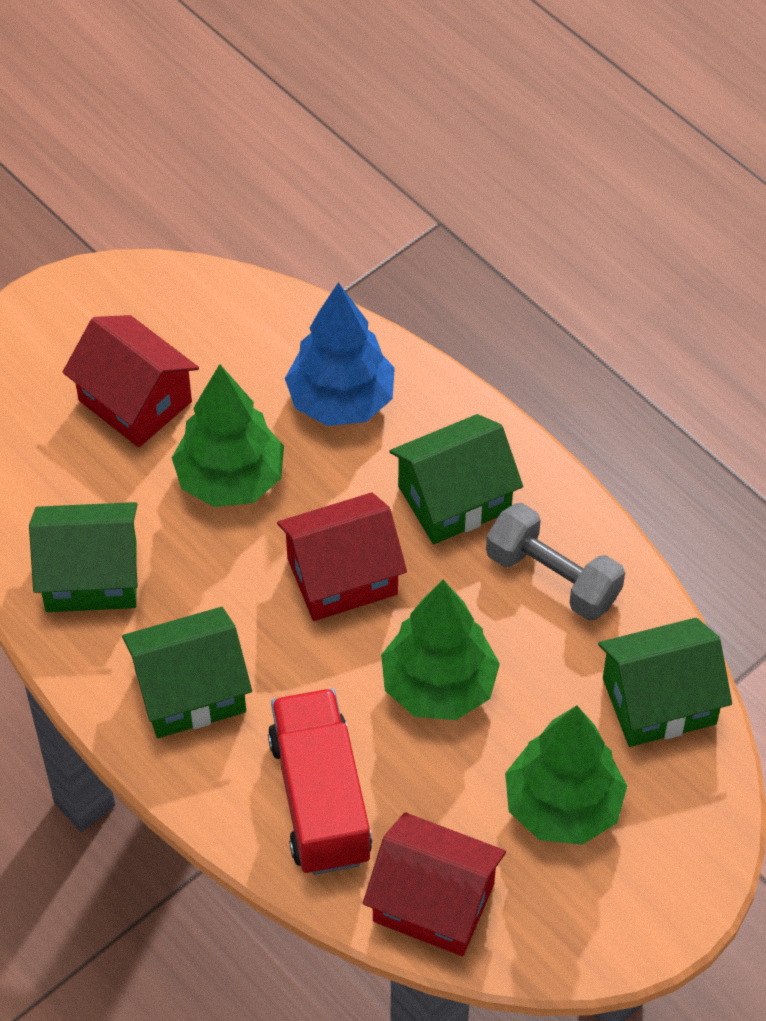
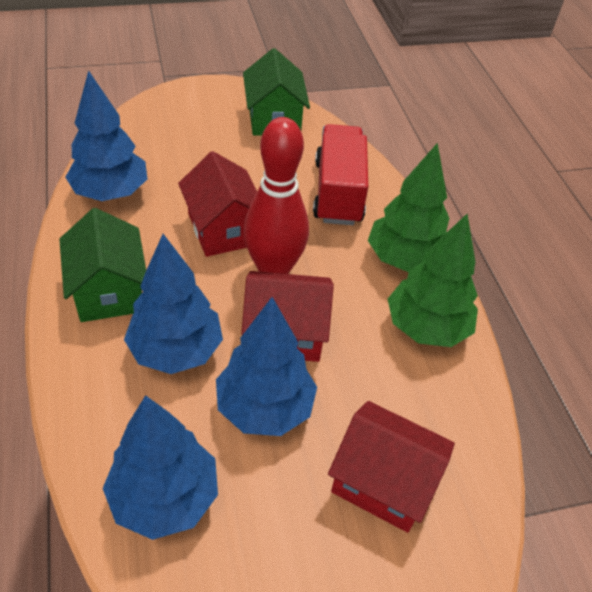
blue tree: [285,282,395,426] = 1 -> [65,70,147,201] [102,395,218,540] [124,234,223,374] [216,297,317,436] = 4
green house: [29,502,138,612] [122,607,252,738] [389,414,523,544] [598,618,732,747] = 4 -> [59,208,146,322] [243,48,310,136] = 2
green tree: [172,364,284,507] [381,580,500,720] [505,705,627,845] = 3 -> [368,143,449,272] [388,214,478,347] = 2
grey dumbbell: [486,503,625,621] = 1 -> none = 0
red bowling pin: none = 0 -> [244,117,309,274] = 1

